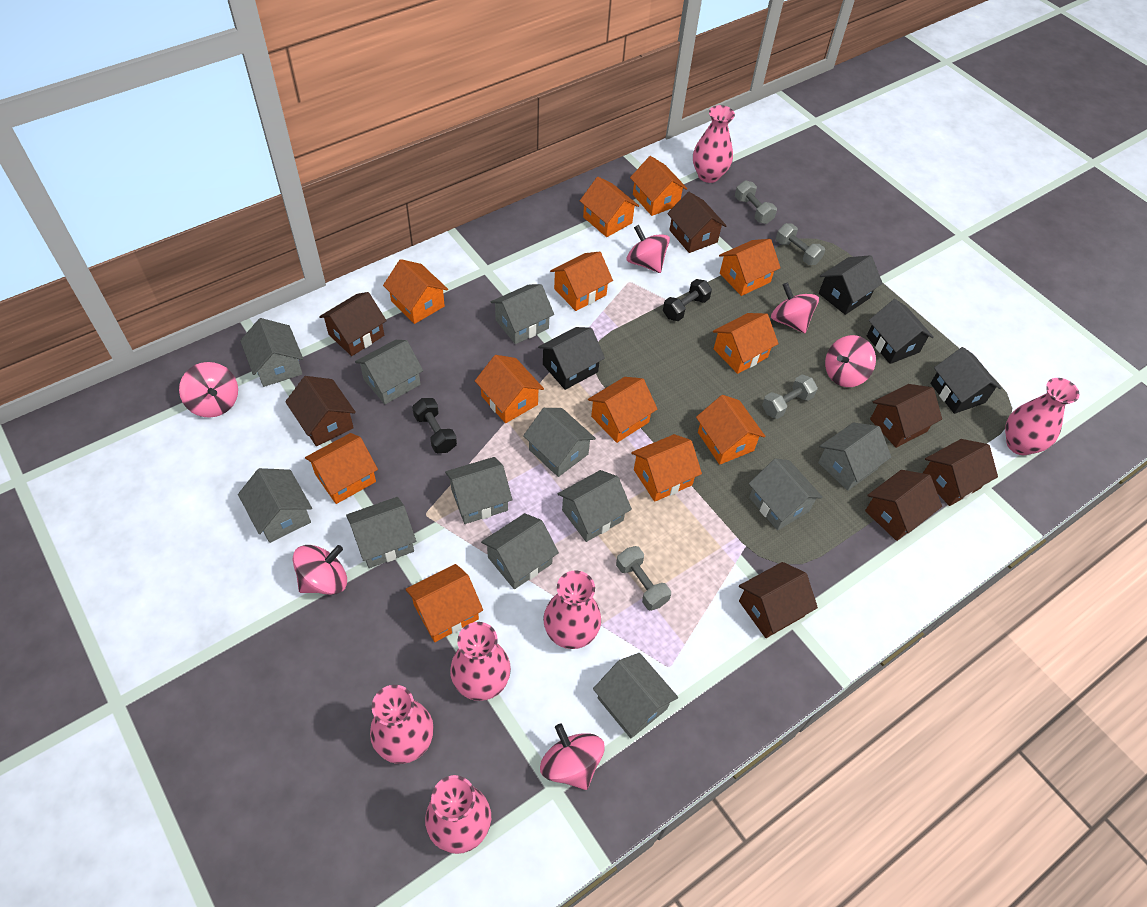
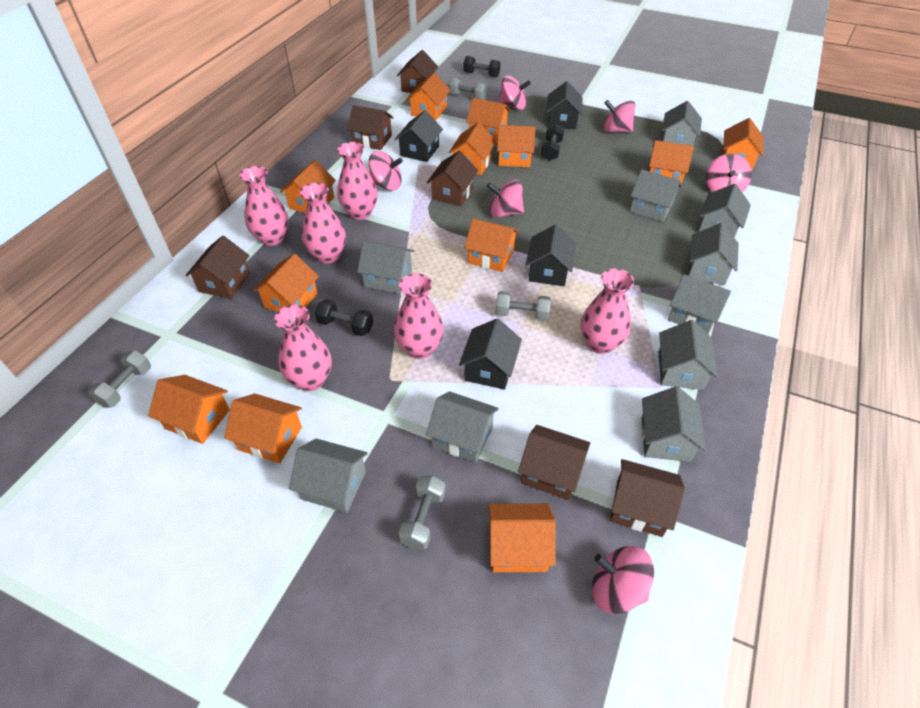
black dumbbell: [412,398,457,453] [663,279,712,321] = 2 -> [315,299,373,336] [463,56,500,77] [541,124,564,161] = 3
brown house: [285,376,356,446] [319,292,387,356] [667,192,727,253] [739,562,818,638] [865,470,942,541] [870,384,942,448] [923,439,998,506] = 7 -> [185,236,250,299] [347,105,394,150] [397,50,438,93] [427,151,478,206] [518,425,590,500] [610,459,685,537] = 6
grey house: [238,468,312,543] [240,318,303,387] [346,497,416,568] [355,340,423,404] [445,457,512,524] [481,513,559,590] [491,284,554,344] [523,408,596,477] [558,470,632,542] [593,653,678,738] [749,458,823,530] [818,423,891,491] = 12 -> [289,438,368,513] [357,241,414,294] [426,391,499,463] [630,169,681,222] [642,386,706,462] [658,320,718,390] [662,101,702,146] [668,274,731,334] [688,223,739,285] [698,184,751,238] = 10

